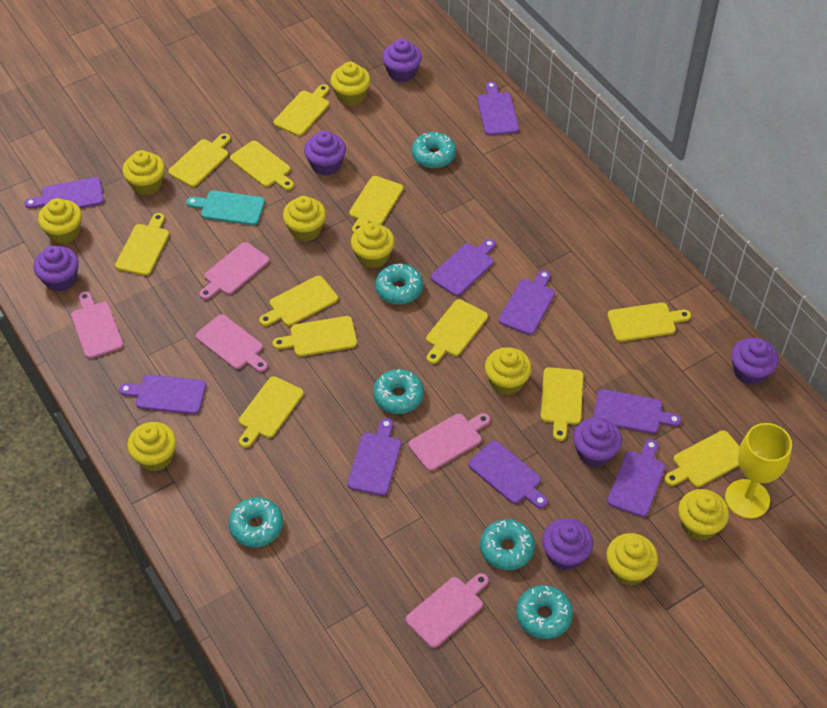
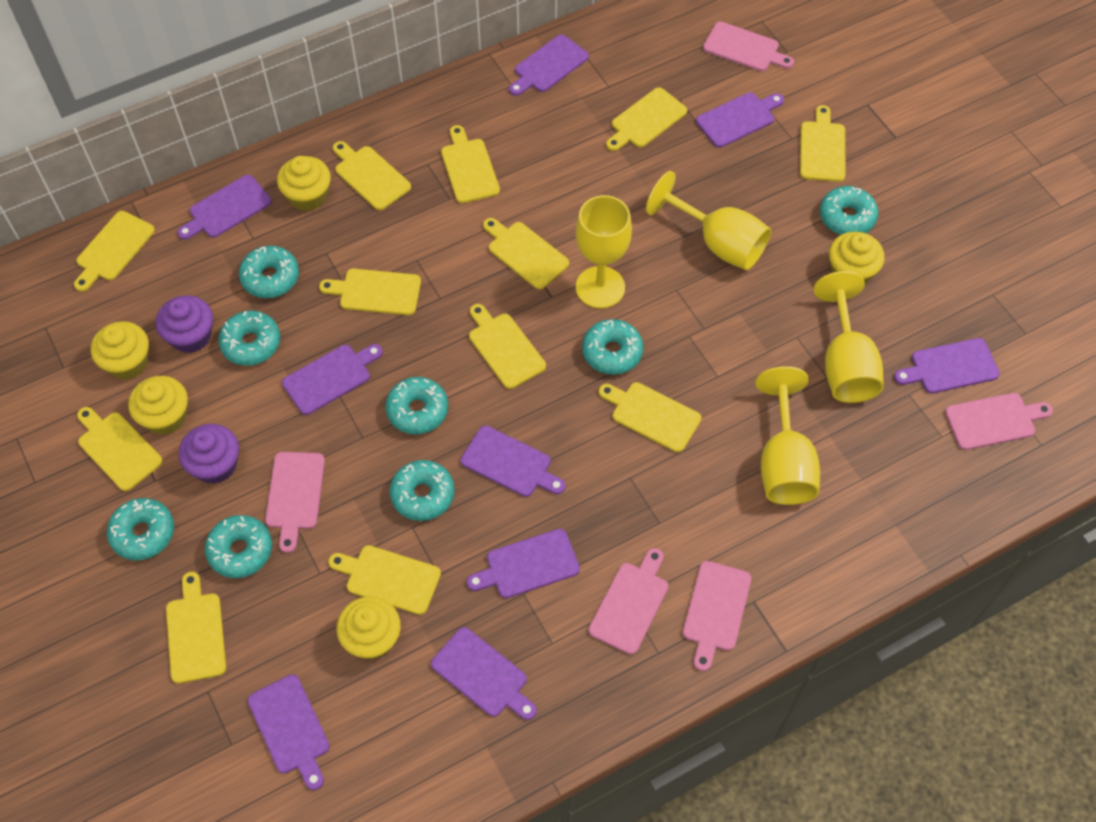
purple cupcake: [34,246,79,292] [304,131,346,176] [382,39,422,82] [542,518,593,570] [573,417,622,467] [731,338,779,385] = 6 -> [156,295,213,353] [179,424,239,484] = 2
turquoise cutting board: [186,190,265,225] = 1 -> none = 0
turquoise donut: [229,497,283,547] [373,369,424,414] [375,264,423,304] [412,132,456,168] [480,519,535,570] [516,585,573,639] = 6 -> [107,498,174,560] [205,515,272,578] [218,311,280,366] [239,246,299,298] [385,377,448,434] [389,460,455,521] [582,319,643,375] [820,186,878,235] = 8
yellow cupcake: [38,198,82,244] [122,150,165,195] [127,422,176,472] [283,196,326,241] [330,62,371,106] [351,223,395,268] [485,347,532,395] [606,533,658,586] [678,489,729,540] = 9 -> [91,321,149,380] [128,376,188,435] [277,156,331,211] [337,596,401,660] [829,232,885,284] = 5
yellow goblet: [725,423,792,519] = 1 -> [576,195,632,308] [646,171,771,270] [755,366,820,505] [813,271,884,403] = 4

